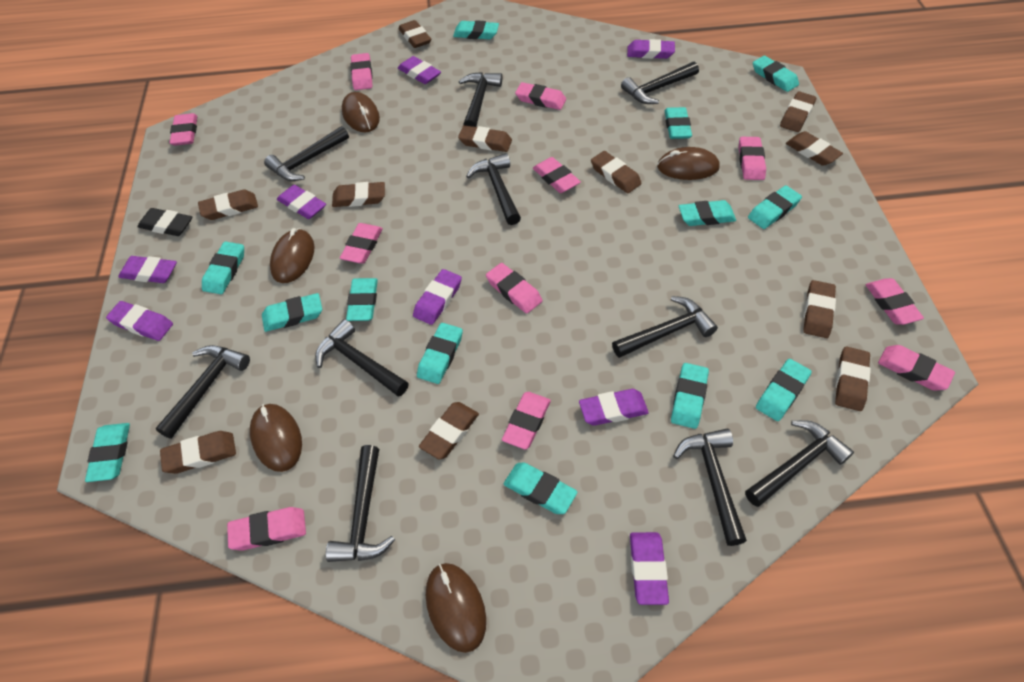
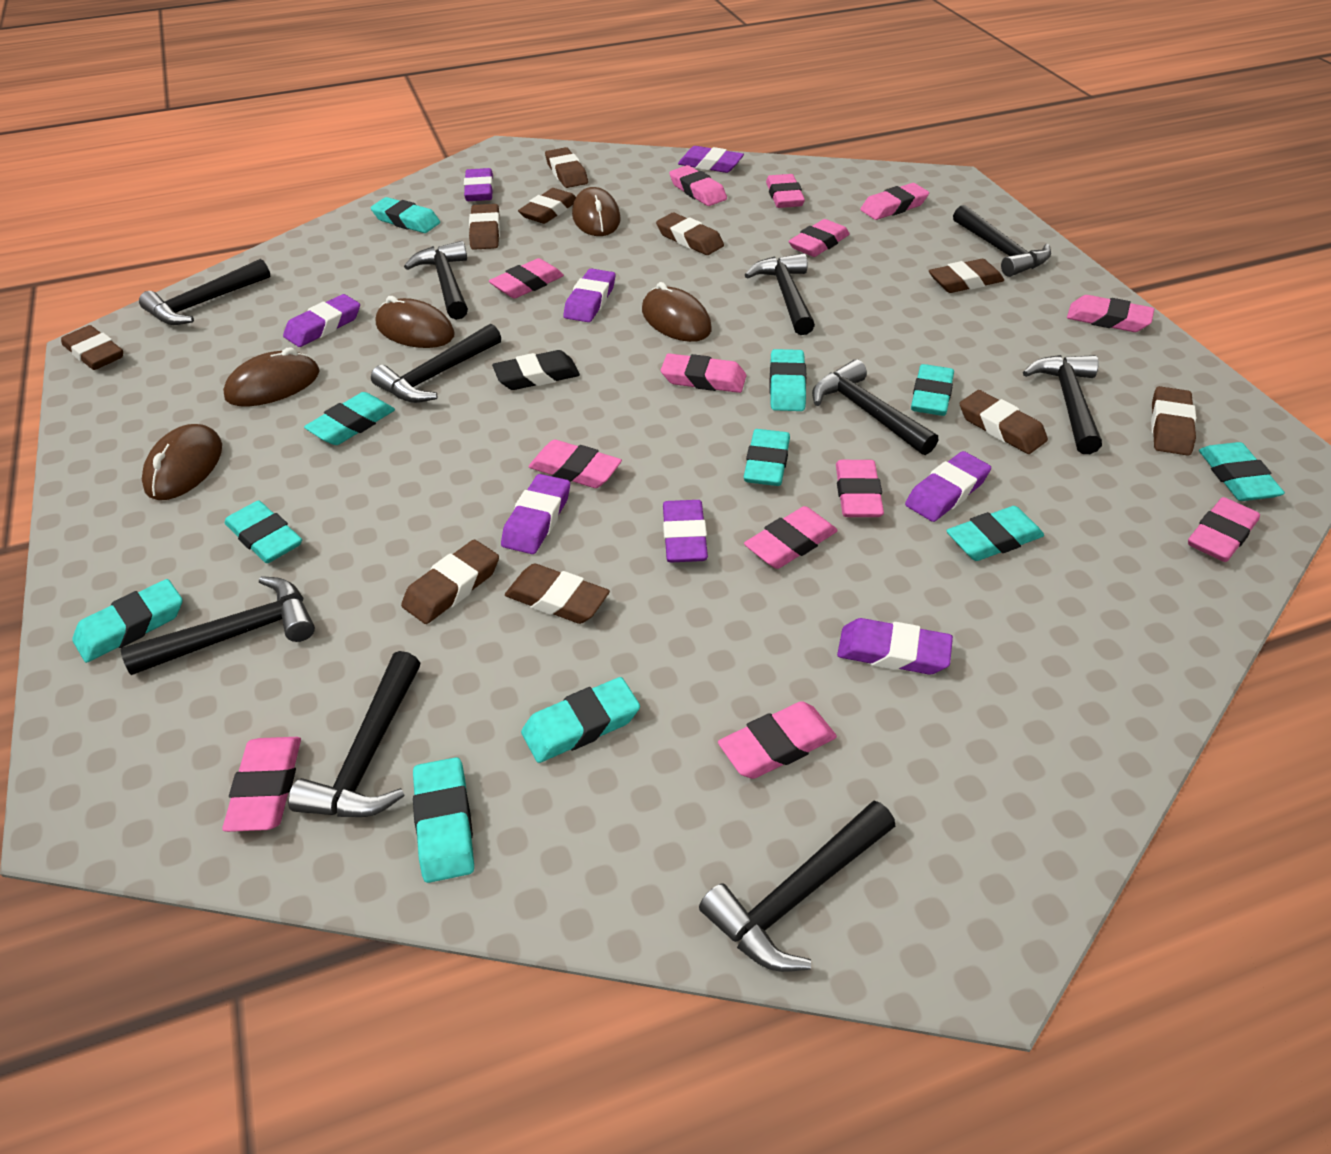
brown eraser: [160,431,236,474] [198,189,258,220] [332,182,385,207] [399,20,431,48] [419,402,479,460] [458,125,512,152] [591,151,642,193] [780,91,816,132] [786,131,843,166] [803,280,836,338] [835,346,871,411] = 11 -> [61,325,123,370] [401,540,499,624] [469,204,500,250] [505,563,610,624] [518,188,576,224] [545,147,588,188] [656,213,724,255] [929,259,1004,293] [960,390,1048,454] [1151,386,1196,456] = 10
pink eraser: [169,113,197,146] [227,507,306,551] [340,223,383,264] [350,53,373,90] [486,263,543,314] [502,392,551,450] [515,82,566,110] [533,157,581,193] [739,137,766,180] [865,278,924,325] [878,345,955,391] = 11 -> [222,737,301,832] [489,258,564,299] [529,440,622,488] [661,353,746,393] [669,165,727,206] [718,701,837,779] [744,506,838,569] [766,174,805,208] [788,219,850,257] [836,460,884,517] [860,183,929,220] [1067,295,1154,332] [1188,497,1260,562] = 13
turquoise eraser: [85,423,130,482] [202,242,244,294] [262,293,322,332] [346,278,378,321] [417,323,463,384] [453,20,499,39] [504,462,577,514] [665,107,692,139] [671,363,709,429] [679,200,736,226] [748,186,802,229] [753,56,799,92] [756,359,812,421] = 13 -> [72,579,183,663] [225,501,302,563] [304,392,395,445] [370,197,440,233] [413,757,474,883] [521,677,640,763] [744,429,790,486] [769,349,807,411] [911,364,954,416] [946,506,1044,561] [1199,442,1285,501] = 11

